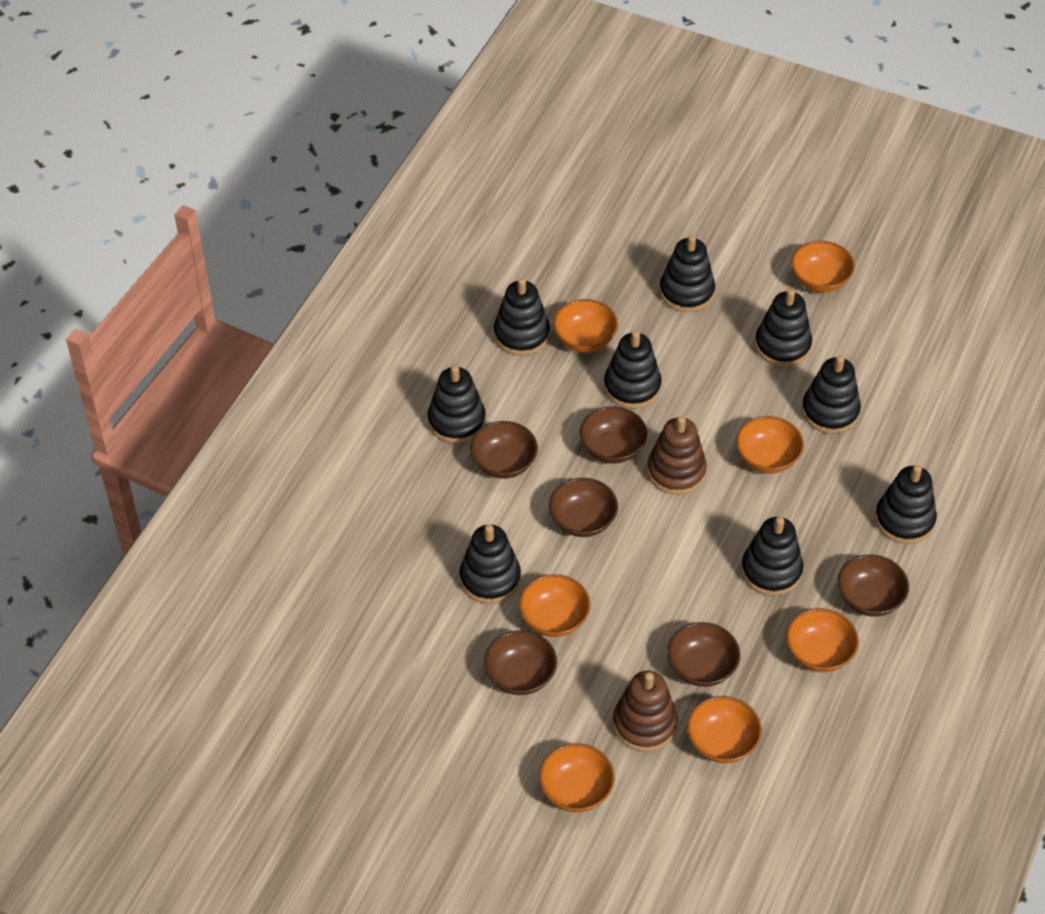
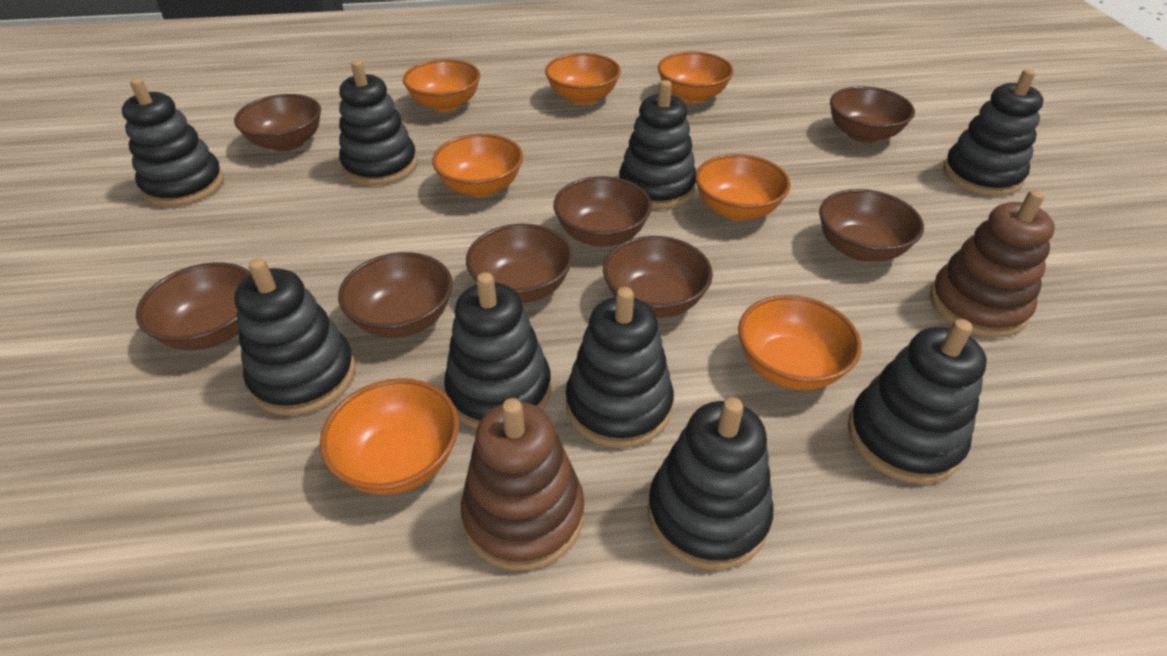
brown bowl: [470,421,538,479] [484,630,557,695] [549,478,618,537] [580,406,647,464] [667,622,740,687] [838,554,909,617] = 6 -> [136,262,251,350] [234,94,321,152] [338,252,453,338] [466,224,573,303] [553,176,652,247] [603,236,713,318] [819,189,924,262] [830,86,915,143] = 8

